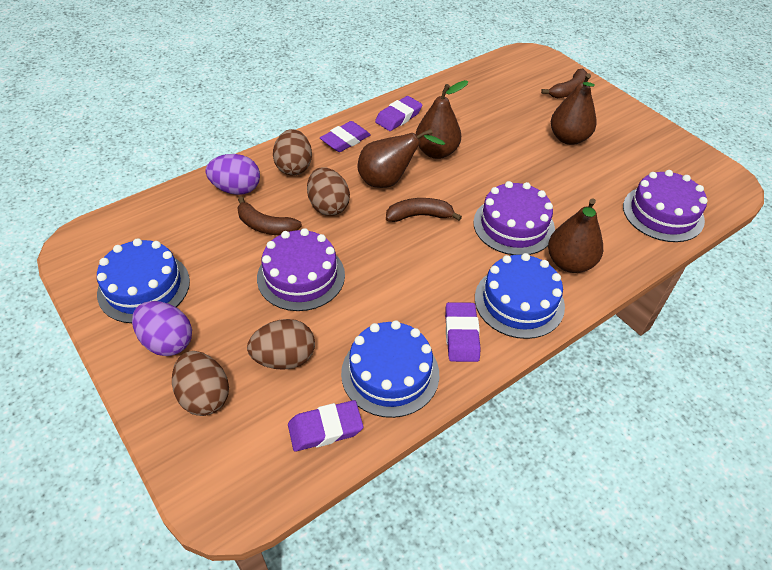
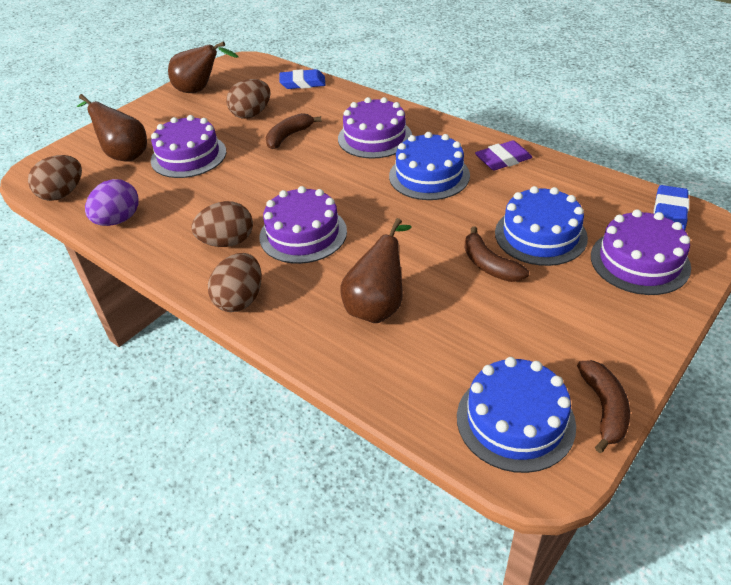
blue eraser: none = 0 -> [279,69,325,89] [653,185,689,230] = 2
brown pear: [358,129,445,188] [416,80,468,159] [548,198,603,273] [551,73,597,145] = 4 -> [77,94,147,161] [168,42,238,93] [340,218,412,323] = 3
purple cake: [257,228,345,311] [473,181,555,255] [623,170,708,242] = 3 -> [151,115,226,178] [259,186,347,264] [338,97,412,159] [591,209,691,295] = 4
purple egg: [132,301,192,356] [206,154,260,195] = 2 -> [85,179,139,226] = 1
purple eraser: [288,400,363,452] [320,121,371,152] [375,96,422,131] [445,302,481,362] = 4 -> [475,140,532,170] = 1

